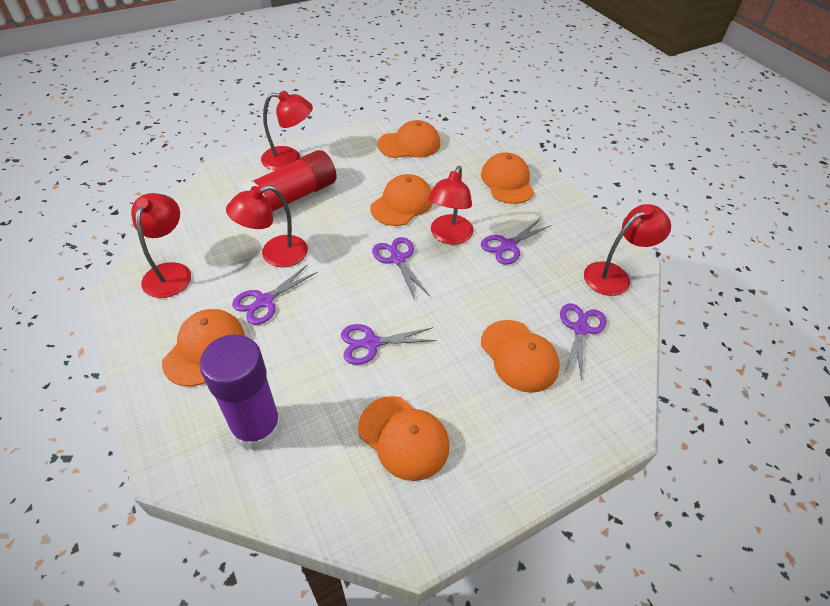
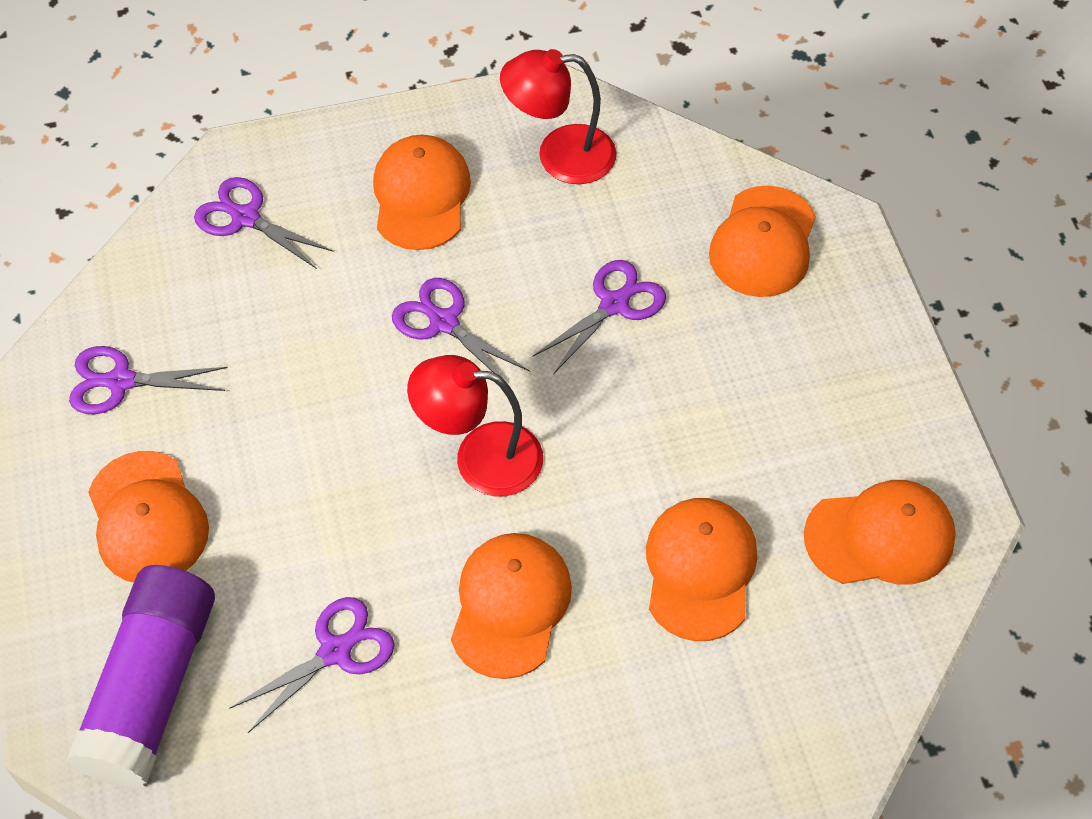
red glue stick: [238,150,337,212] = 1 -> none = 0
red lamp: [131,193,191,298] [226,185,308,267] [261,91,313,170] [428,166,474,245] [584,204,671,296] = 5 -> [407,355,543,496] [500,49,616,184] = 2

